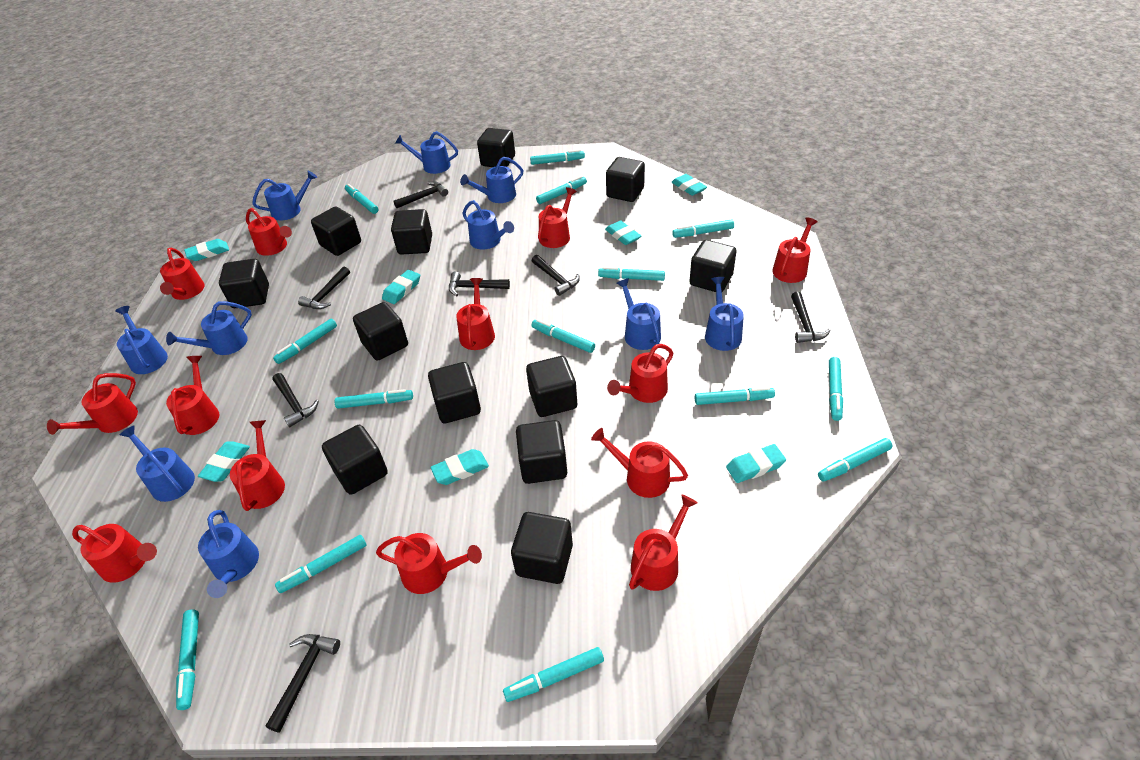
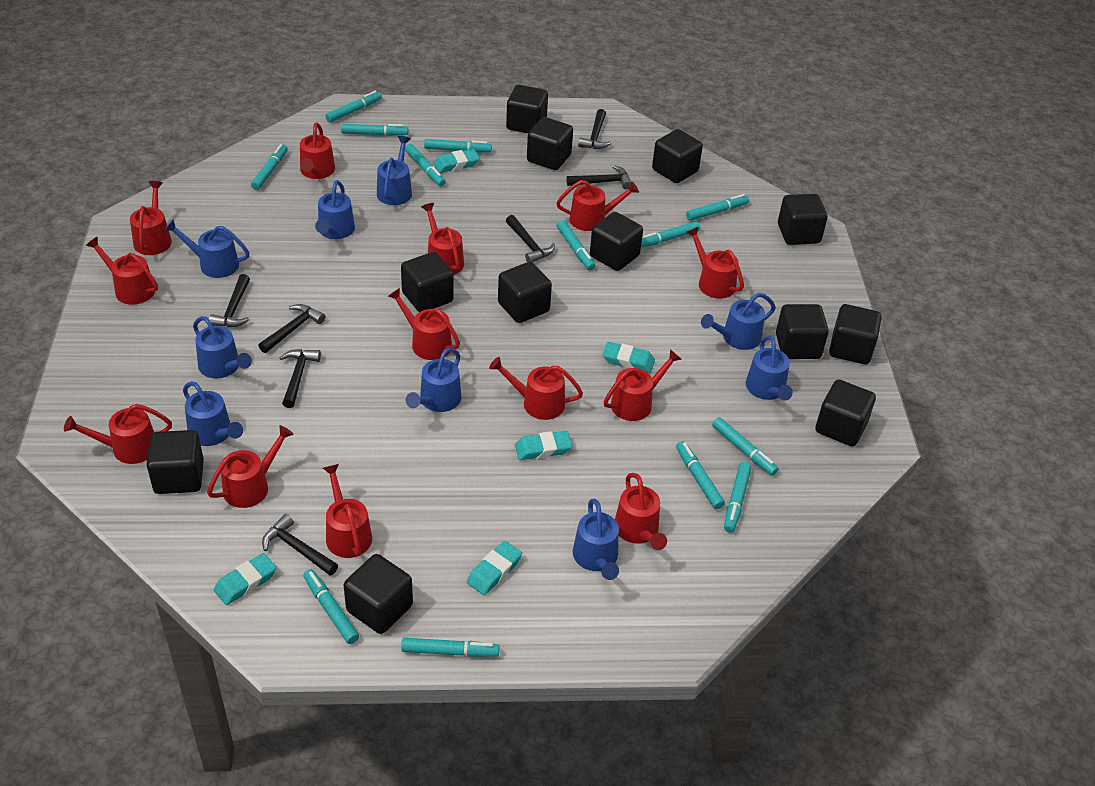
blue watering can: [115,306,168,374] [120,426,195,502] [166,301,252,355] [198,510,259,598] [252,171,317,220] [395,131,458,174] [460,157,523,203] [462,200,514,250] [617,278,661,350] [705,277,744,351] = 10 -> [165,219,250,278] [183,381,243,446] [193,316,252,378] [315,180,355,239] [377,136,412,205] [406,348,462,412] [573,499,619,580] [701,293,776,350] [746,336,793,401] = 9
turquoise eraser: [184,239,229,261] [198,442,250,482] [382,270,420,304] [430,449,489,485] [605,220,641,245] [672,174,707,196] [726,444,786,483] = 7 -> [214,553,277,605] [434,149,480,173] [467,541,522,595] [515,431,572,460] [603,342,655,373] = 5
turquoise marker: [176,610,199,710] [273,319,337,364] [275,535,367,593] [335,389,413,409] [345,184,378,214] [503,647,604,702] [530,150,585,165] [532,319,595,353] [536,176,587,204] [598,267,665,281] [672,219,734,238] [695,387,775,405] [818,438,892,481] [829,357,843,421] = 14 -> [251,144,288,190] [303,569,359,644] [325,91,382,123] [341,124,408,136] [401,638,500,657] [405,144,446,186] [424,139,492,152] [557,220,595,270] [641,221,700,248] [676,441,725,509] [686,194,749,221] [712,417,779,476] [724,462,751,532] = 13

